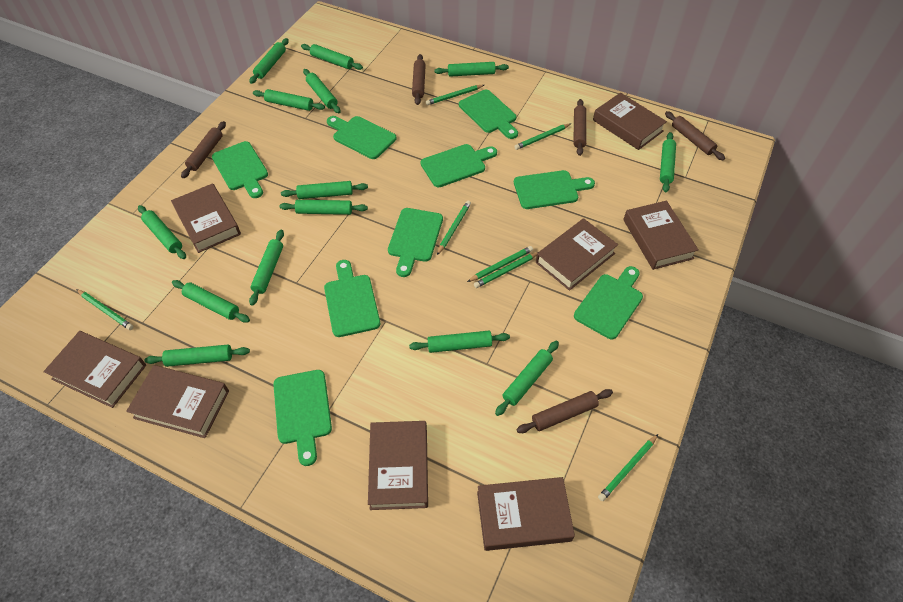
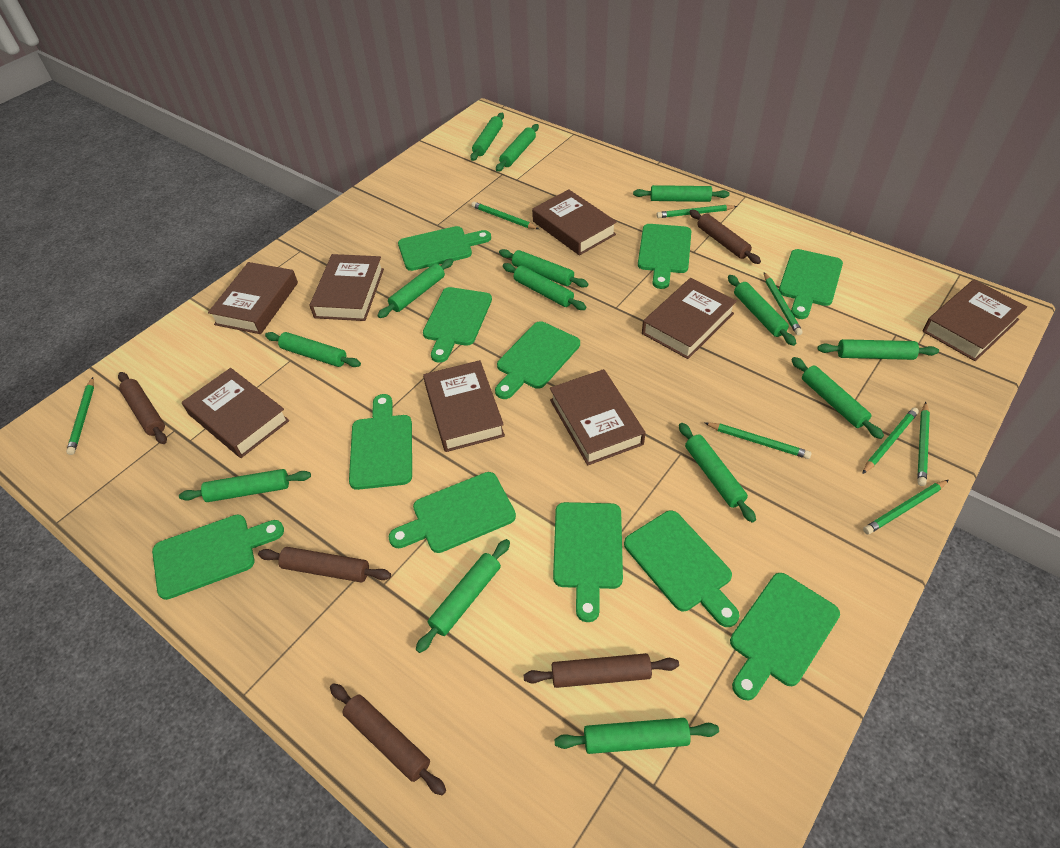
green cutting board: [212,141,268,198] [273,370,332,466] [324,260,380,337] [327,116,396,159] [388,208,443,277] [421,144,497,187] [459,90,518,139] [514,170,595,209] [574,266,643,339] = 9 -> [152,514,284,600] [349,394,412,490] [389,472,516,553] [398,226,491,271] [423,287,492,363] [495,321,580,399] [553,502,623,622] [624,511,739,627] [638,224,691,289] [730,573,840,700] [779,249,843,319] = 11
green pencil: [76,289,133,330] [426,85,484,105] [437,201,471,255] [467,246,533,282] [474,252,538,288] [514,123,572,150] [598,434,658,501] = 7 -> [66,377,94,455] [471,202,539,229] [657,205,737,218] [704,422,812,459] [764,272,803,336] [862,408,919,474] [863,480,949,535] [917,402,930,486] = 8

